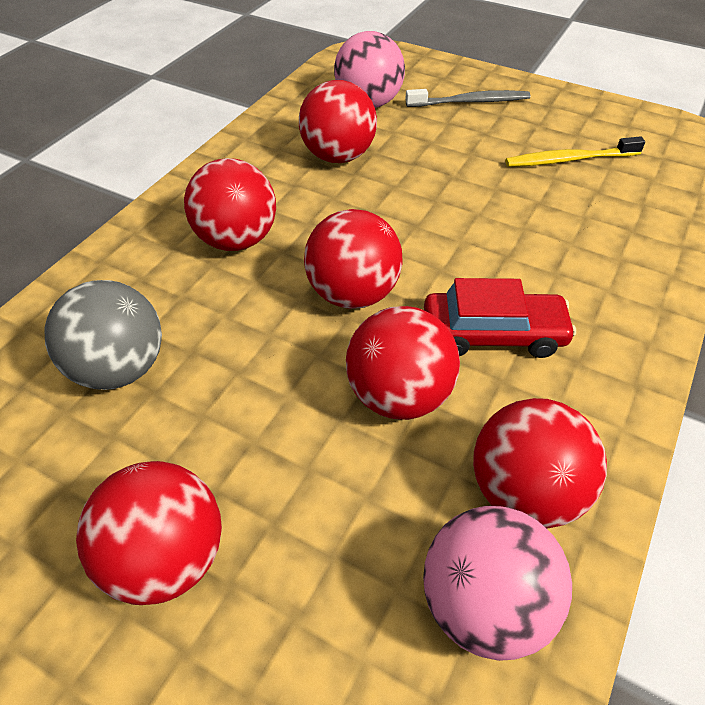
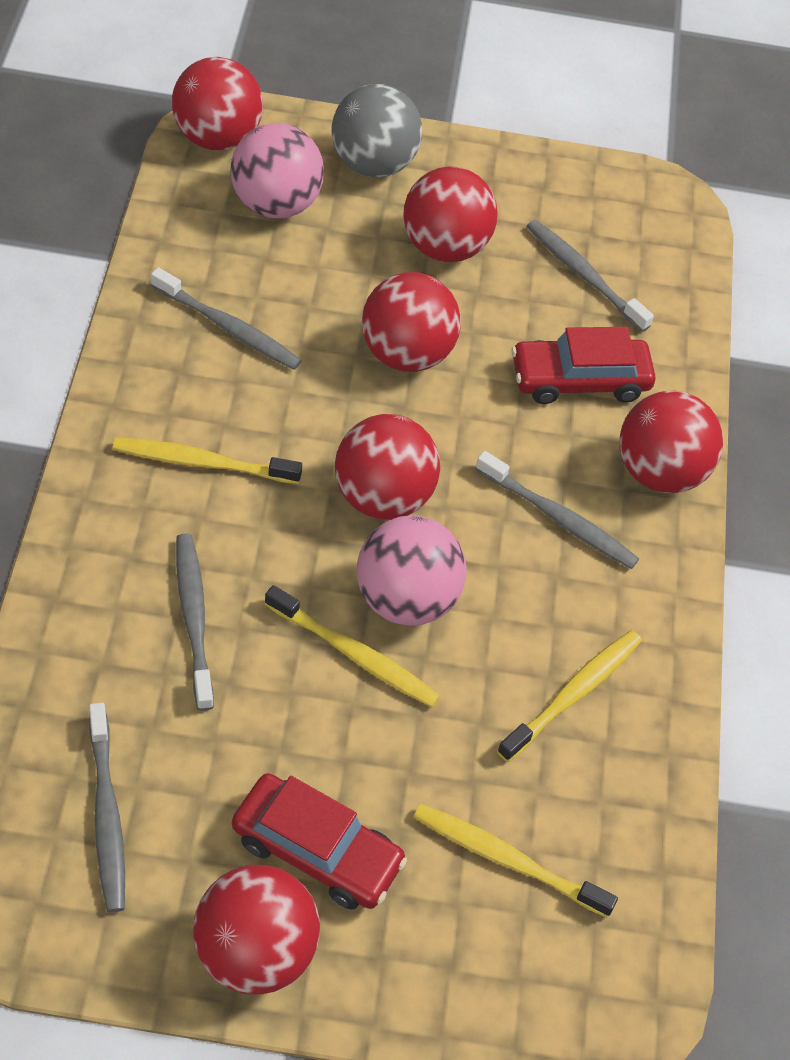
grey toothbrush: [405,89,530,107] = 1 -> [89,703,125,912] [151,267,302,370] [176,533,214,711] [475,451,639,569] [527,220,654,332] = 5
red car: [424,278,576,358] = 1 -> [232,773,407,910] [512,327,656,404] = 2
yellow toothbrush: [505,136,645,167] = 1 -> [113,437,302,484] [265,585,440,707] [414,804,618,918] [497,630,642,762] = 4

